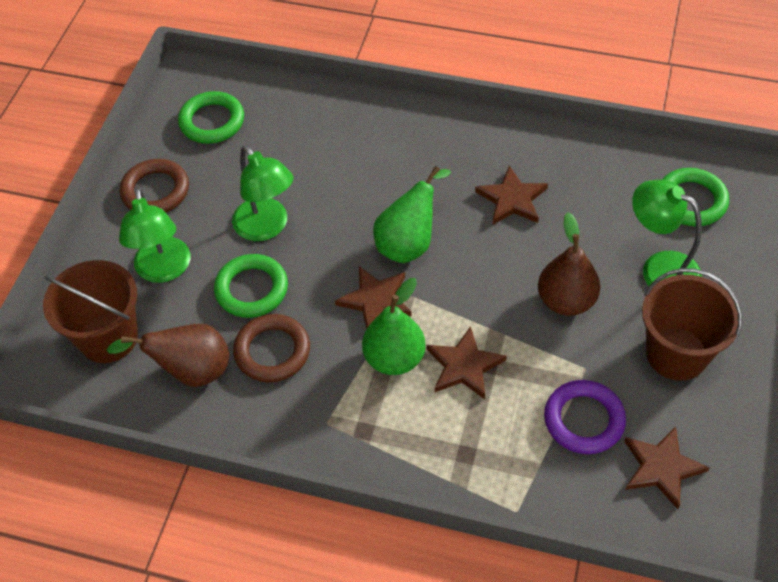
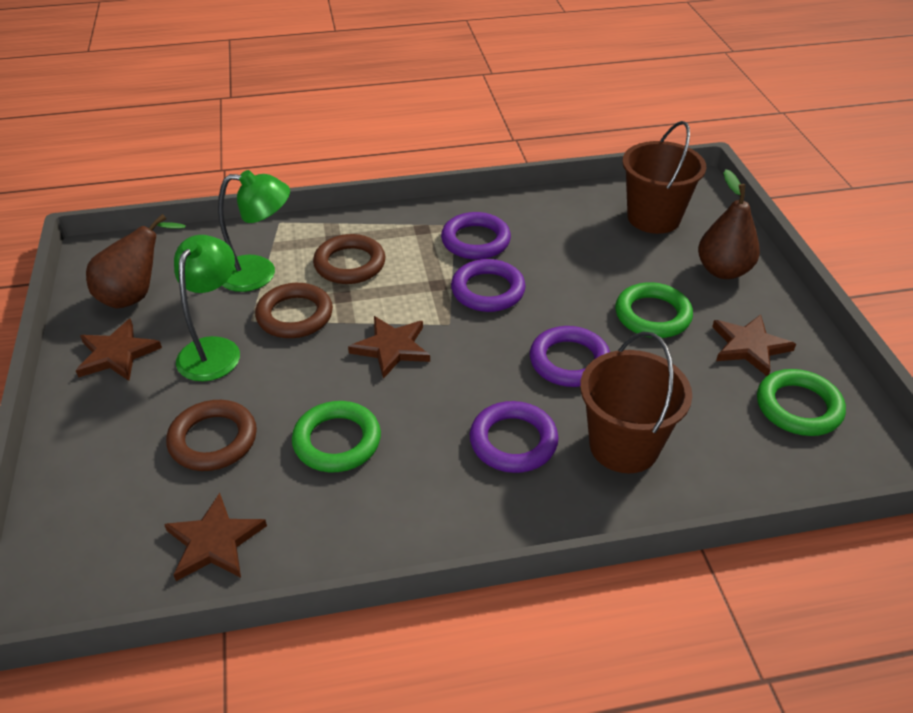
brown ring: [120,159,189,213] [233,314,310,382] = 2 -> [166,400,257,471] [255,283,333,338] [313,234,385,284] = 3
green lamp: [119,188,190,283] [232,145,293,241] [632,180,702,286] = 3 -> [174,235,240,381] [218,170,290,292] = 2
green pear: [362,278,426,375] [373,166,451,263] = 2 -> none = 0
purple ring: [544,380,626,454] = 1 -> [441,212,511,260] [451,259,526,312] [470,401,559,473] [530,326,610,387] = 4

